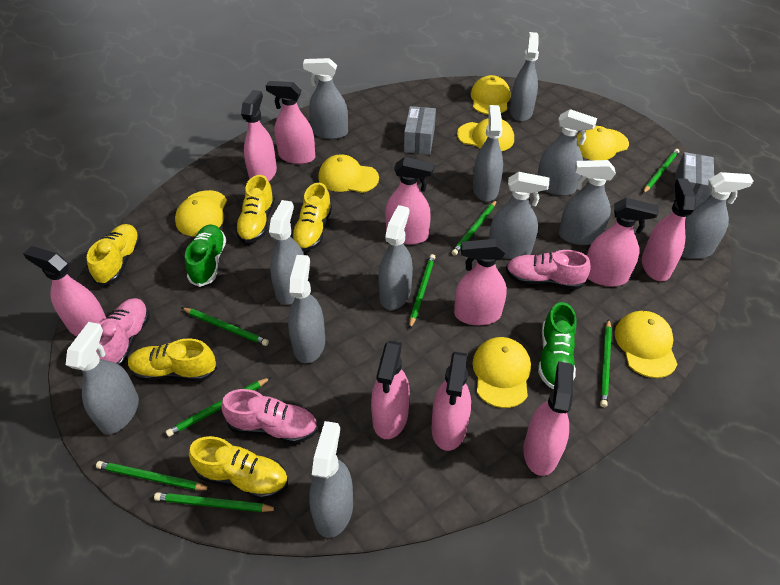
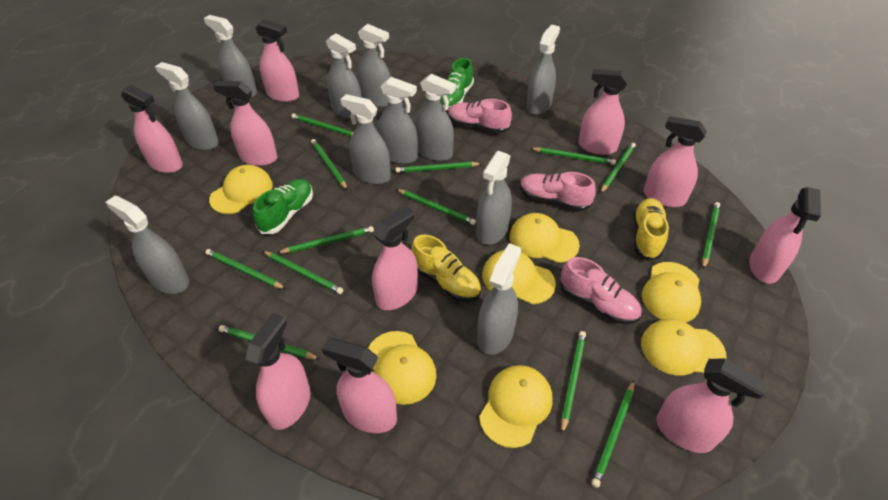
green pencil: [96,461,212,490] [154,492,278,512] [166,377,271,437] [182,308,269,346] [409,254,436,329] [452,200,497,256] [600,319,612,407] [643,149,680,193] = 8 -> [205,249,286,289] [219,325,319,360] [263,251,343,294] [277,226,374,253] [292,114,354,137] [311,139,348,190] [395,162,482,173] [396,189,476,225] [530,147,616,165] [561,331,586,434] [591,380,634,488] [600,143,636,193] [702,202,720,269] = 13
grey box: [404,106,436,155] [674,152,714,206] = 2 -> none = 0
grey spray bottle: [66,322,139,434] [269,200,304,305] [288,255,325,363] [303,58,348,139] [309,421,353,538] [378,205,413,310] [473,105,503,202] [489,172,549,259] [510,32,539,122] [538,109,597,196] [559,160,616,245] [681,172,754,259] = 12 -> [106,196,189,294] [155,62,219,150] [204,15,257,98] [326,33,362,118] [341,94,391,185] [357,24,391,107] [378,77,418,164] [415,74,456,161] [476,151,512,245] [477,243,521,355] [526,25,560,115] = 11
yellow shoe: [87,224,141,286] [128,338,217,381] [189,436,288,499] [235,175,275,243] [291,183,332,251] = 5 -> [411,234,481,301] [633,198,669,261] = 2

